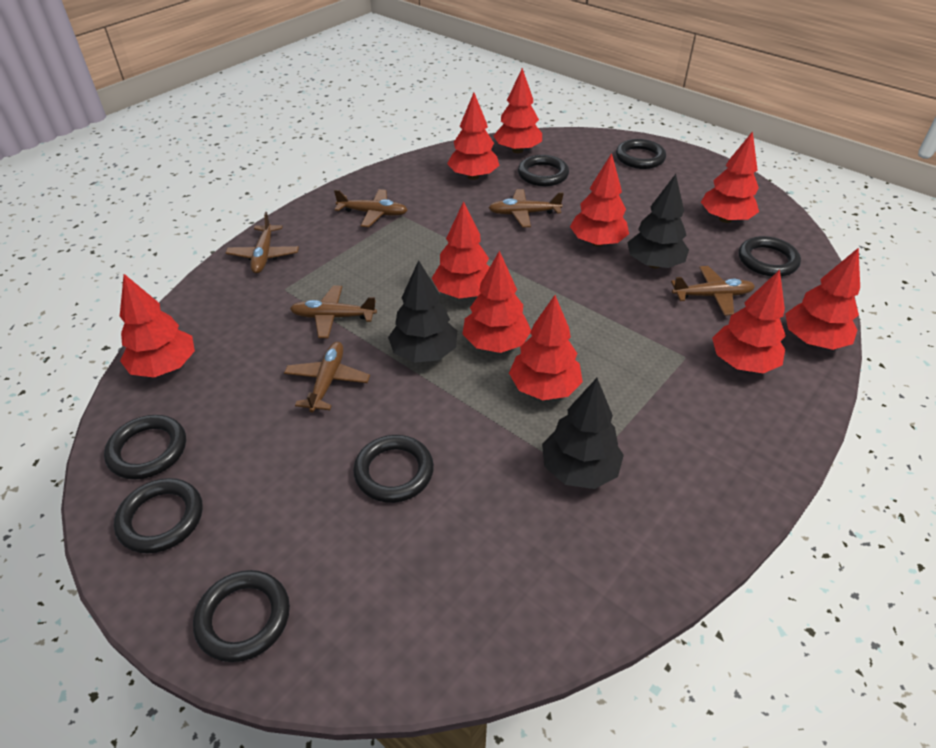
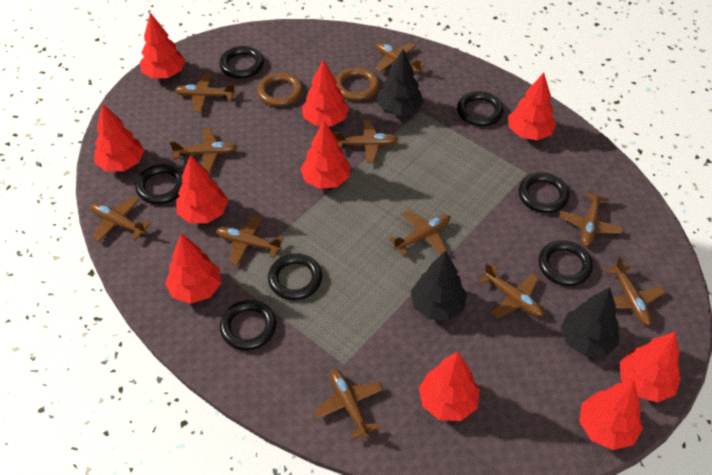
brown plane: [226,212,299,274] [284,342,370,413] [290,285,377,338] [334,189,408,227] [489,189,564,227] [671,266,755,316] = 6 -> [91,196,151,242] [170,128,237,172] [175,73,236,112] [216,215,284,265] [314,369,383,440] [334,120,398,163] [375,42,425,73] [389,210,450,256] [479,263,544,318] [559,186,623,246] [605,256,665,325] = 11
brown ring: none = 0 -> [257,73,303,107] [335,67,379,101] = 2

